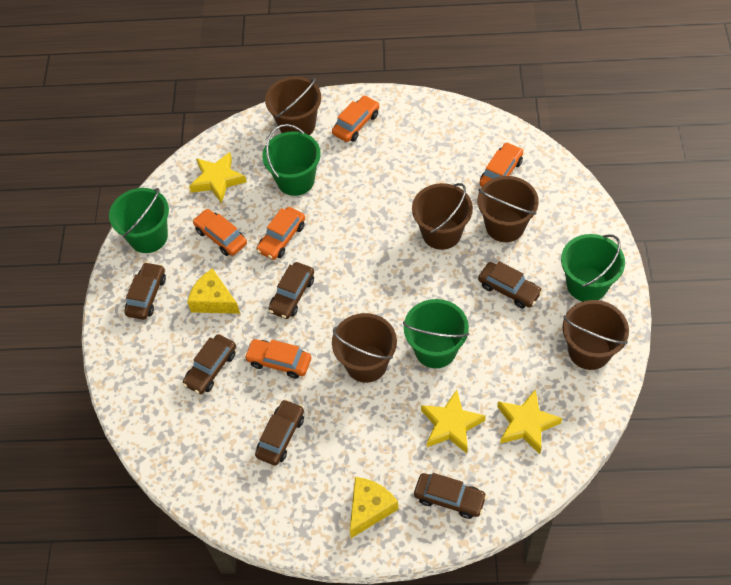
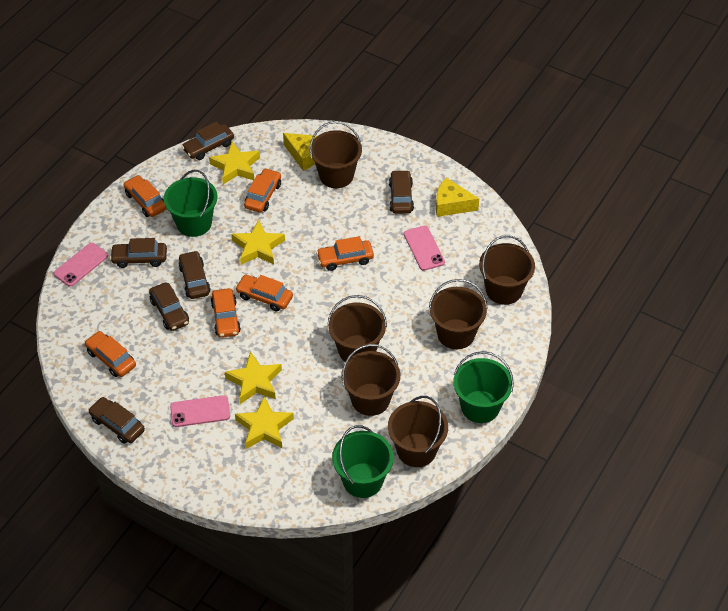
brown bucket: [265,77,321,135] [332,313,397,383] [412,183,473,250] [478,176,539,242] [563,300,629,370] = 5 -> [310,121,362,188] [327,295,387,362] [341,344,400,416] [388,396,448,467] [429,279,488,349] [479,235,535,305] = 6
green bucket: [109,188,169,253] [262,124,321,196] [403,299,469,368] [561,234,625,301] = 4 -> [164,170,218,237] [332,425,394,498] [453,351,514,423] = 3
orange car: [193,209,247,256] [244,339,311,379] [256,207,305,260] [332,95,379,142] [479,142,523,187] = 5 -> [84,331,136,377] [124,175,167,217] [210,288,241,338] [235,275,293,311] [244,168,281,213] [316,236,374,271] = 6
pink phone: none = 0 -> [54,243,108,287] [170,395,230,427] [404,226,445,271] = 3
yellow star: [189,152,247,204] [421,390,486,453] [497,390,562,454] = 3 -> [209,142,260,184] [225,351,282,404] [232,220,285,265] [235,396,294,449] = 4

